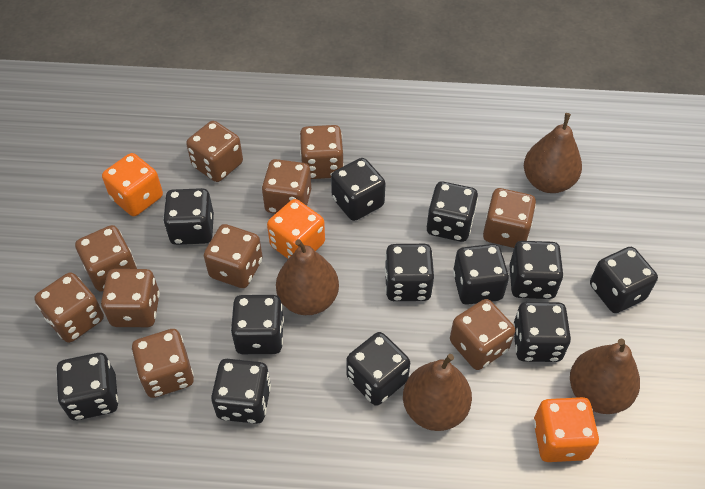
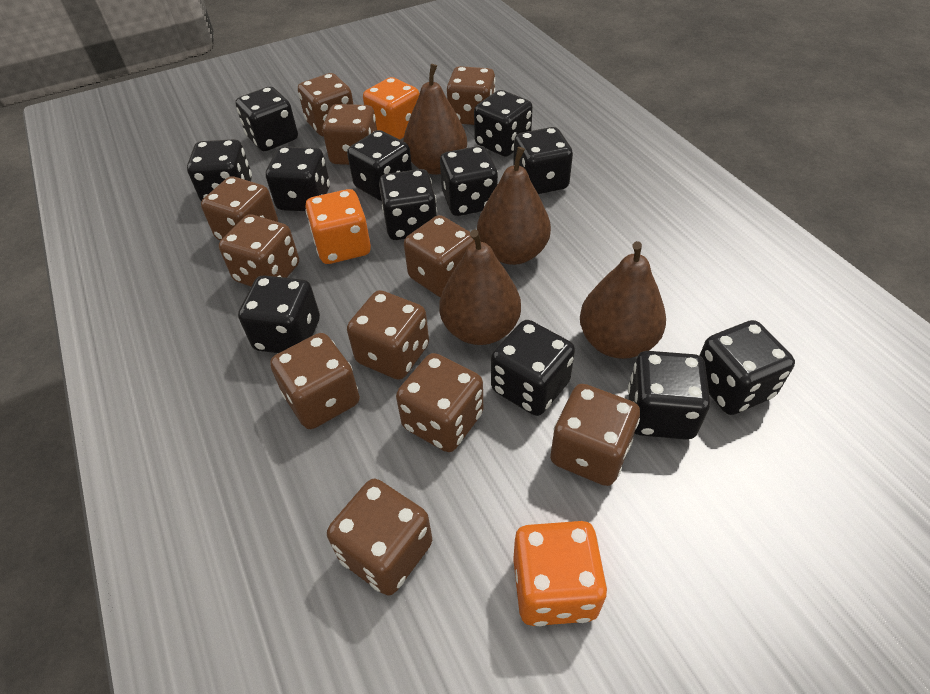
brown dice: [34,272,104,343] [75,225,137,292] [101,269,160,327] [132,329,194,398] [186,121,243,182] [204,224,263,288] [262,159,311,214] [299,125,344,179] [450,299,515,370] [483,188,536,248] = 10 -> [201,176,278,241] [219,214,299,286] [270,333,360,429] [298,73,354,136] [322,104,377,165] [327,479,432,595] [347,290,429,380] [396,353,483,452] [404,215,475,297] [447,66,495,125] [550,384,640,486] = 11

